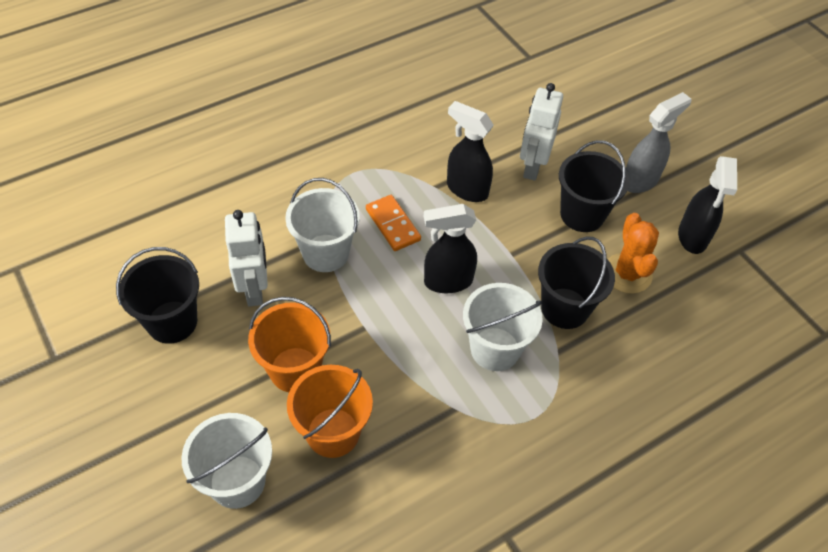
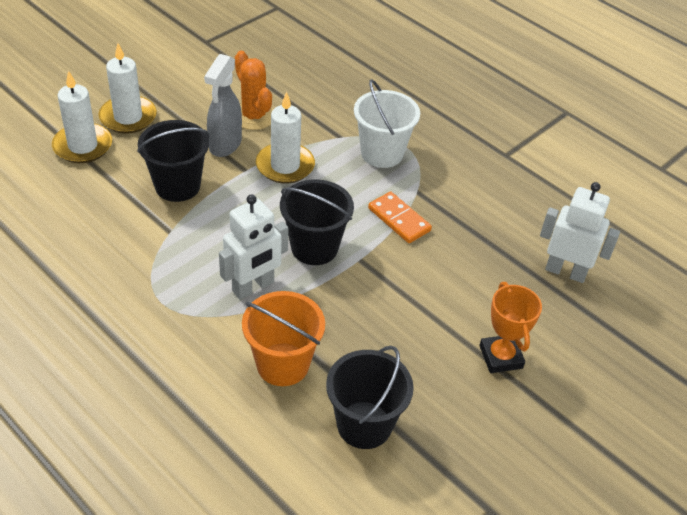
black spray bottle: [424,204,477,293] [447,101,494,202] [678,156,737,254] = 3 -> none = 0
orange bucket: [248,297,331,392] [287,365,373,458] = 2 -> [242,291,325,386] = 1
orange trophy: none = 0 -> [479,282,542,373] = 1
white bucket: [182,413,272,509] [285,178,360,272] [463,283,543,371] = 3 -> [354,79,420,168] = 1
white candle: none = 0 -> [52,70,112,163] [98,43,157,134] [256,92,315,184] = 3

